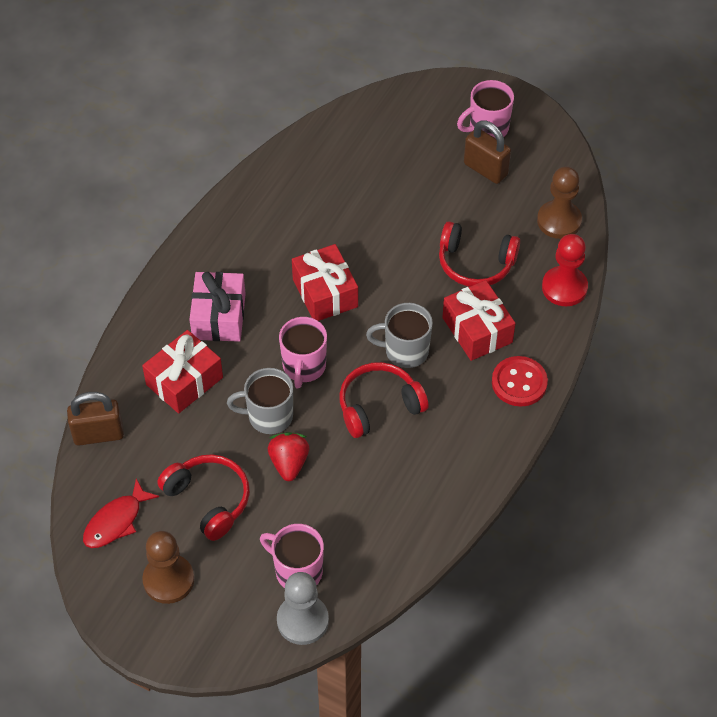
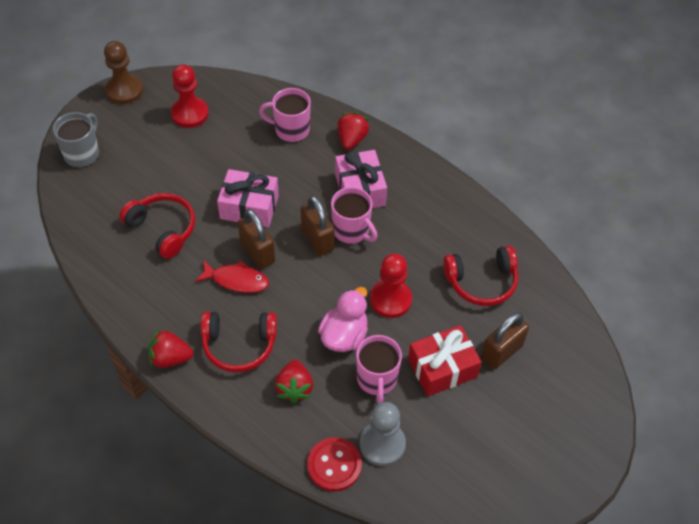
brown padlock: [67,392,124,446] [464,120,511,184] = 2 -> [238,209,275,269] [300,195,335,256] [481,312,529,369] = 3
brown pawn: [142,531,194,604] [537,166,582,239] = 2 -> [104,41,143,104] = 1
grey mug: [227,368,293,434] [366,303,433,368] = 2 -> [53,112,99,167] = 1
pink duck: none = 0 -> [318,287,368,352] = 1
pink gift: [189,272,246,342] = 1 -> [217,169,279,227] [335,150,387,208] = 2
red gift: [142,330,223,413] [292,244,358,321] [442,280,516,361] = 3 -> [408,325,482,396] = 1
red pawn: [542,234,588,306] = 1 -> [171,64,209,128] [370,254,412,318] = 2
red strawberry: [268,432,309,481] = 1 -> [149,329,194,368] [275,360,313,403] [338,112,370,150] = 3

